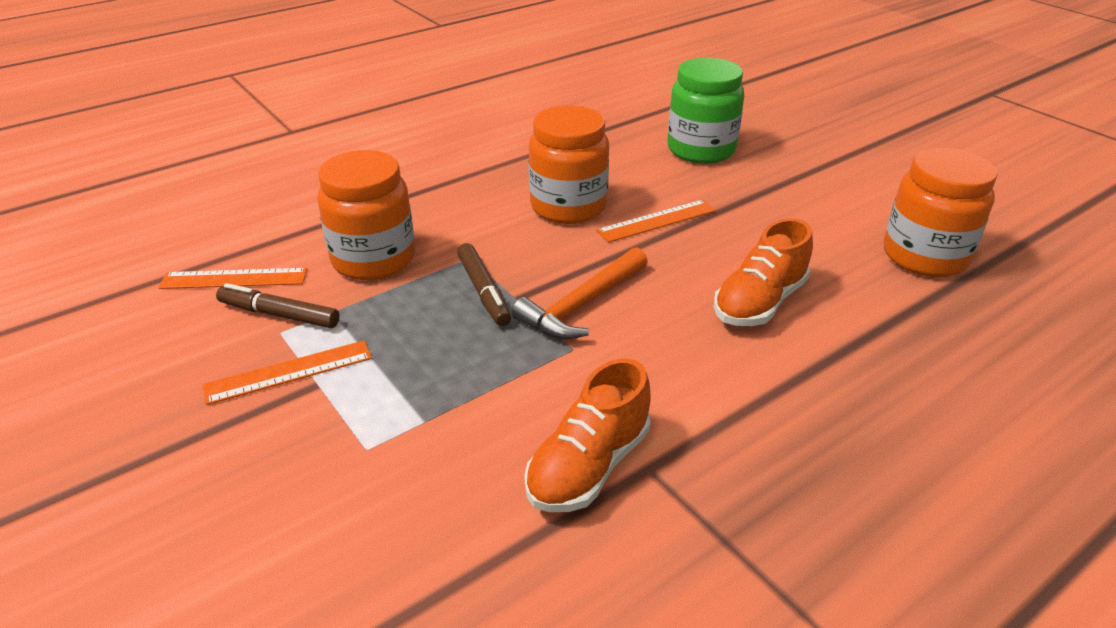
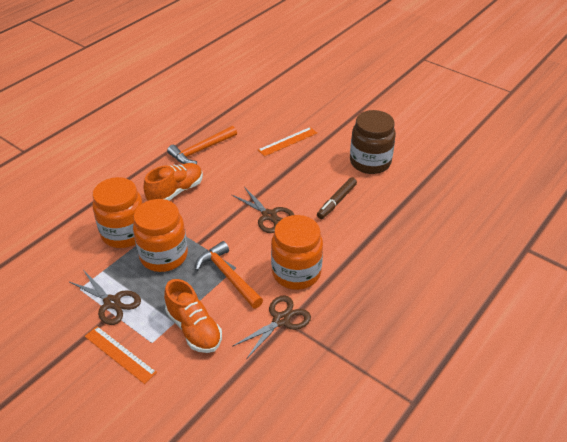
brown jar: none = 0 -> [350,110,396,174] = 1
brown marker: [216,283,340,328] [457,243,511,326] = 2 -> [317,177,357,219] = 1
brown scissors: none = 0 -> [70,270,141,325] [232,187,294,233] [232,295,311,359] = 3
green jar: [667,58,744,164] = 1 -> none = 0
orange hammer: [512,247,648,339] = 1 -> [167,126,237,164] [195,241,263,309] = 2
orange ruler: [158,268,307,289] [202,340,372,405] [596,200,716,243] = 3 -> [84,326,157,384] [258,127,317,157] = 2

